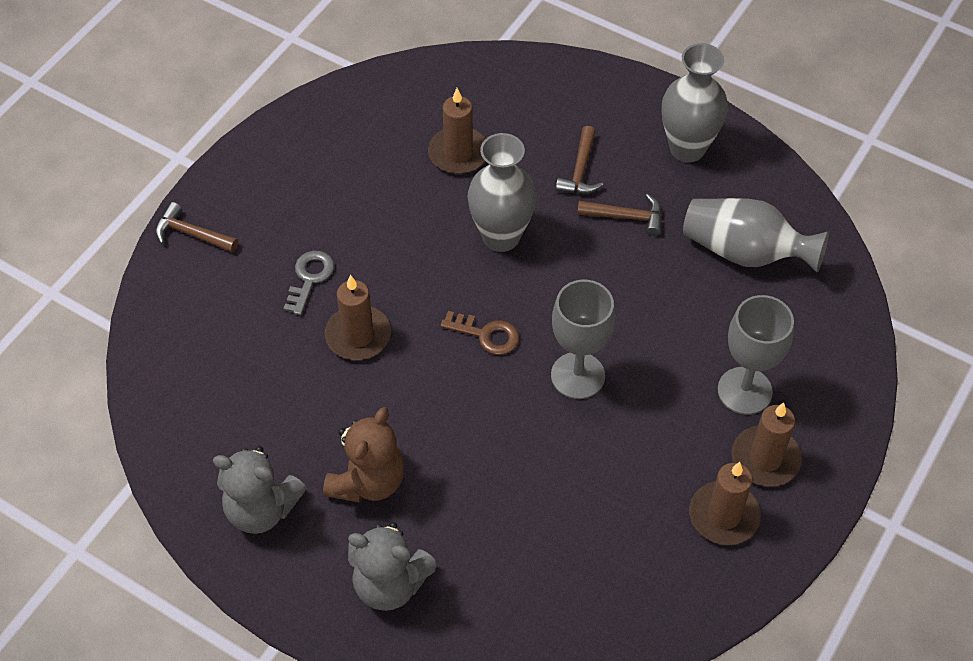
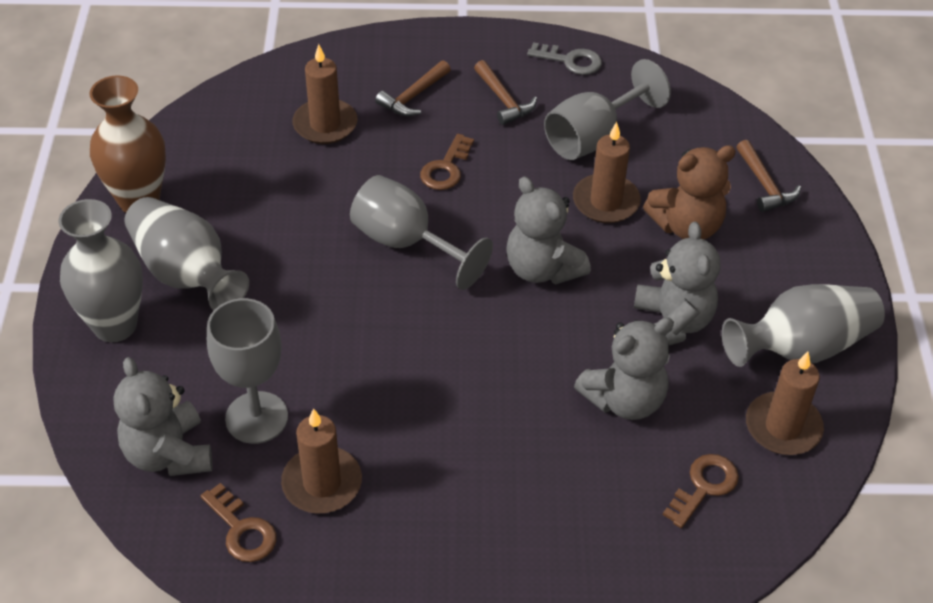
brown key: [440,311,520,355] = 1 -> [201,483,277,562] [420,134,474,190] [663,454,739,528] = 3
brown vase: none = 0 -> [90,76,166,213] = 1
grey goblet: [551,280,615,399] [718,295,794,415] = 2 -> [207,298,288,444] [350,175,493,290] [544,59,671,160] = 3
grey teddy bear: [213,446,307,534] [348,522,437,611] = 2 -> [114,357,212,476] [506,176,591,285] [574,317,674,420] [634,222,720,345] = 4

